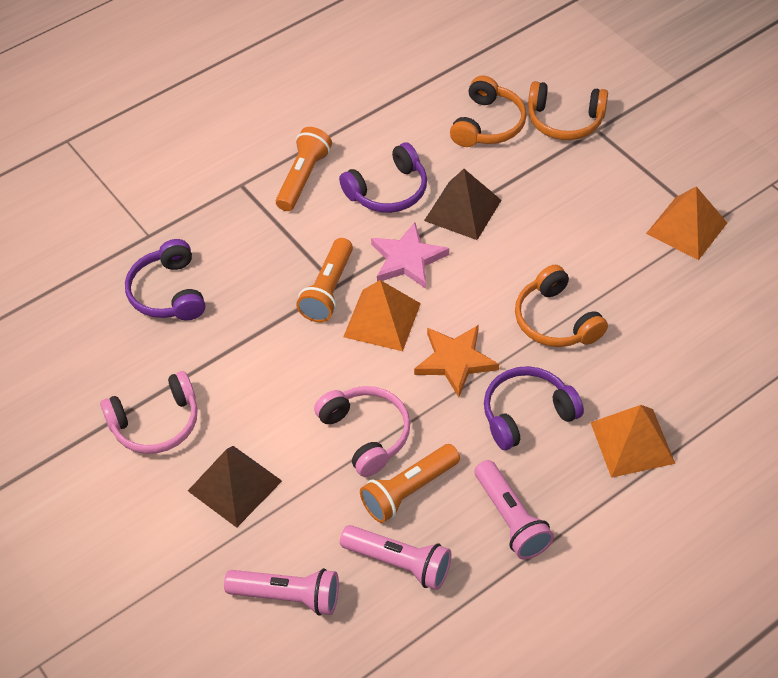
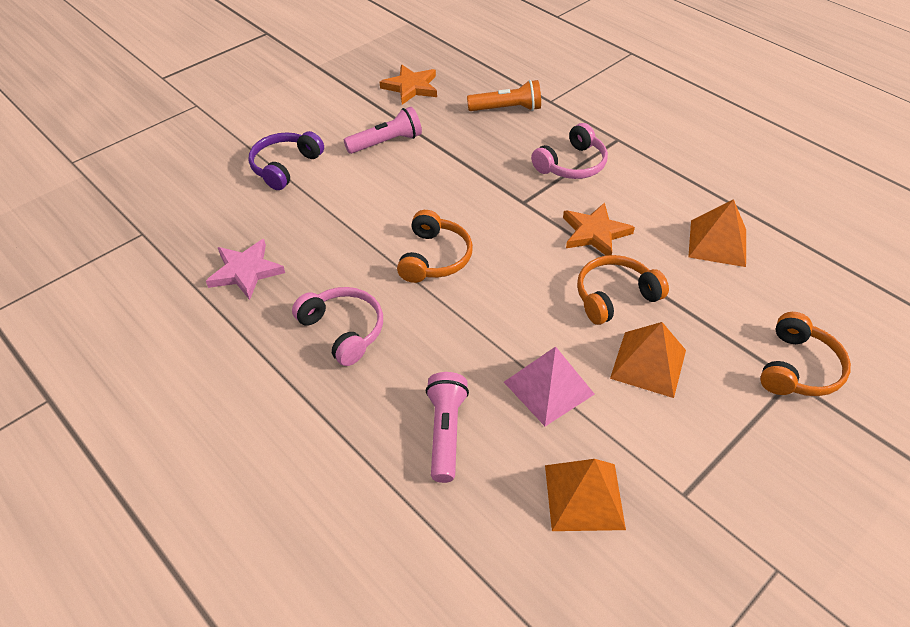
brown pyramid: [188,446,282,528] [424,169,502,240] = 2 -> none = 0
orange flashlight: [276,127,332,211] [296,238,353,322] [360,444,460,523] = 3 -> [467,80,541,111] = 1
orange star: [414,325,499,397] = 1 -> [380,65,437,105] [563,203,635,256] = 2
pink flashlight: [224,568,339,615] [340,525,451,590] [475,460,554,560] = 3 -> [344,107,422,154] [426,372,469,483] = 2
pink pyramid: none = 0 -> [504,346,595,426] = 1
purple headphones: [125,239,205,320] [339,142,427,213] [484,366,584,450] = 3 -> [249,131,324,190] = 1

